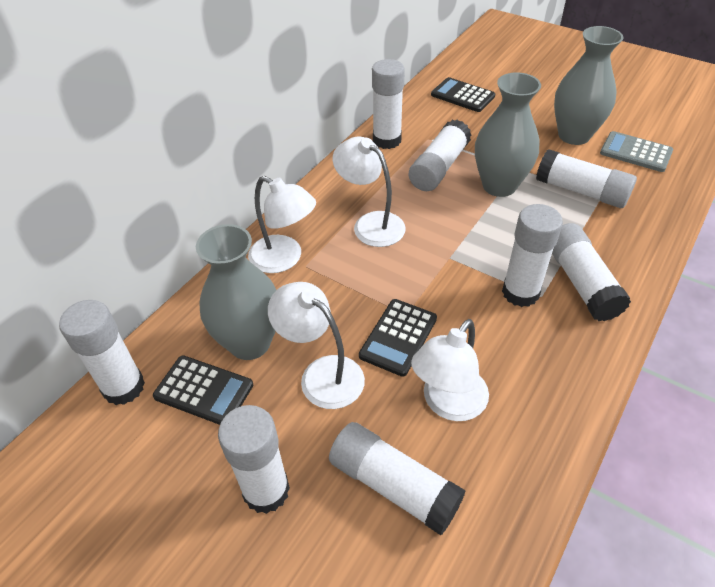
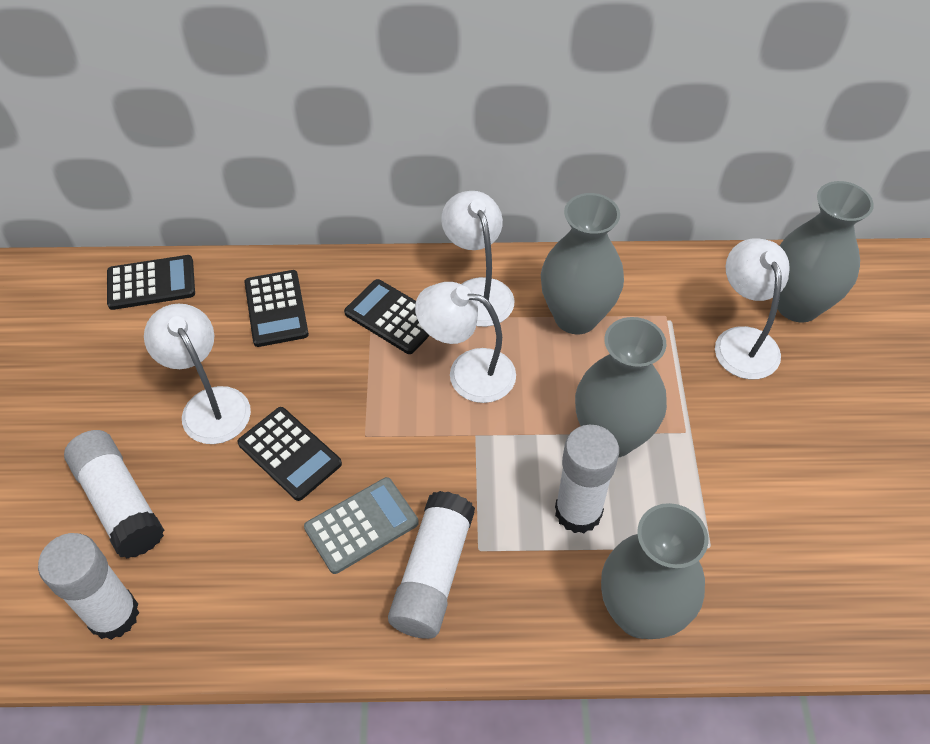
black calculator: [153,355,253,425] [359,299,437,377] [431,77,495,112] = 3 -> [107,255,195,310] [238,407,342,501] [245,270,309,347] [344,279,430,354] = 4
grey vase: [196,224,276,360] [475,72,541,197] [554,26,623,145] = 3 -> [541,193,624,334] [575,317,667,458] [601,503,708,639] [777,181,874,322] = 4
white glue stick: [59,300,145,405] [218,405,290,514] [329,422,466,535] [372,59,405,149] [409,120,471,191] [502,204,563,307] [536,149,637,208] [552,223,631,321] = 8 -> [38,533,139,640] [64,430,164,558] [388,491,475,639] [555,425,619,533] = 4

